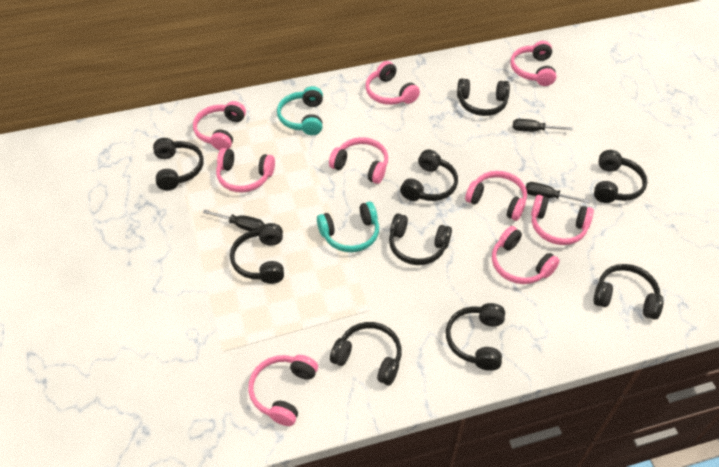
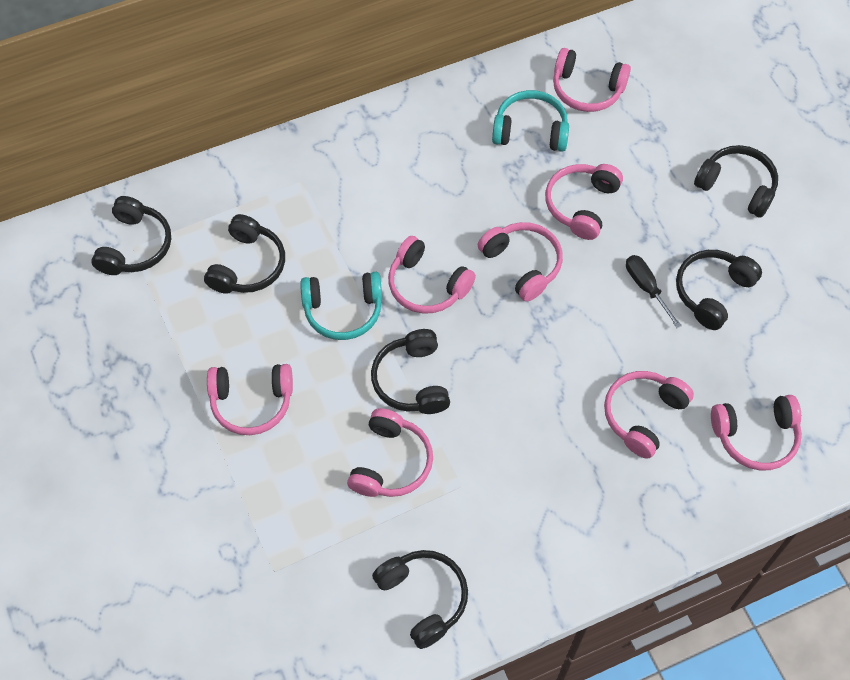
black headphones: [153,138,204,190] [230,223,284,284] [330,322,402,385] [389,214,452,265] [400,150,458,201] [446,303,505,371] [457,78,510,116] [594,150,648,203] [594,264,664,320] = 9 -> [91,196,171,275] [204,214,285,294] [371,329,450,414] [372,550,468,649] [676,250,762,330] [694,145,778,218] = 6
black screwdriver: [203,210,264,231] [513,119,573,132] [526,182,590,203] = 3 -> [626,255,682,328] = 1
pink headphones: [193,101,246,150] [216,148,275,192] [248,355,318,426] [329,137,388,184] [365,61,420,105] [465,171,527,221] [492,226,560,284] [510,41,556,86] [531,195,594,245] = 9 -> [207,364,293,435] [347,408,433,497] [388,236,476,314] [478,222,563,302] [545,164,623,240] [553,48,631,112] [604,371,694,459] [711,395,802,470] = 8

